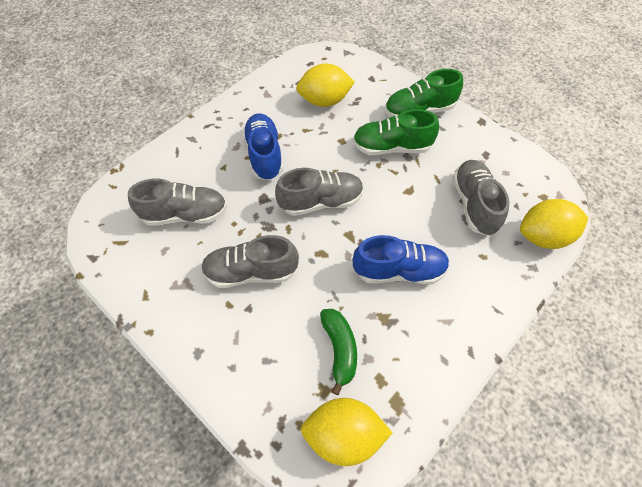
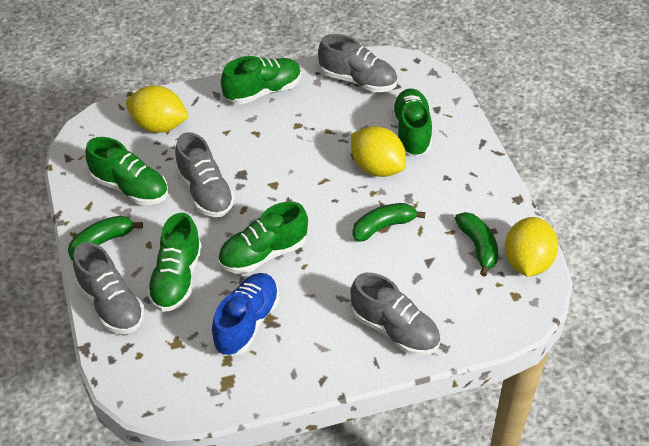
blue shoe: [243,113,283,181] [353,235,450,284] = 2 -> [212,273,279,356] = 1
green banana: [320,309,357,395] = 1 -> [68,216,143,260] [352,203,426,242] [455,212,498,277] = 3
green shoe: [353,109,439,155] [385,69,463,117] = 2 -> [86,137,168,205] [147,213,202,312] [218,201,308,274] [221,56,301,104] [392,88,432,157] = 5

